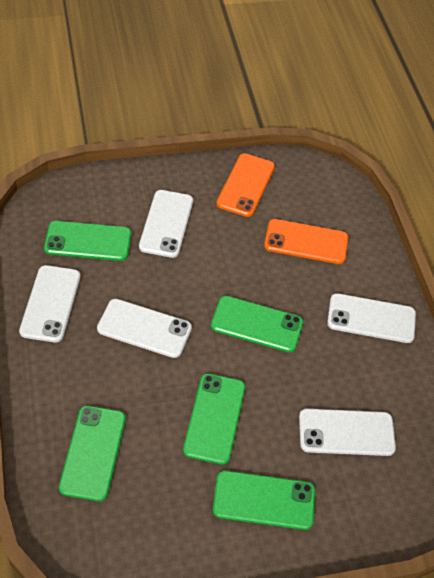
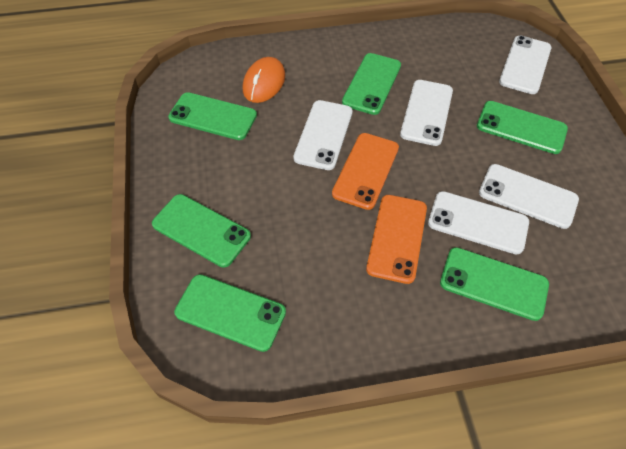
green phone: [44,221,131,261] [59,406,126,501] [183,373,245,465] [211,296,303,352] [213,470,315,530] = 5 -> [152,194,251,268] [168,92,257,140] [174,274,286,352] [342,53,401,115] [440,247,549,321] [477,101,568,154] = 6
orange mouse: none = 0 -> [243,57,285,103] = 1

